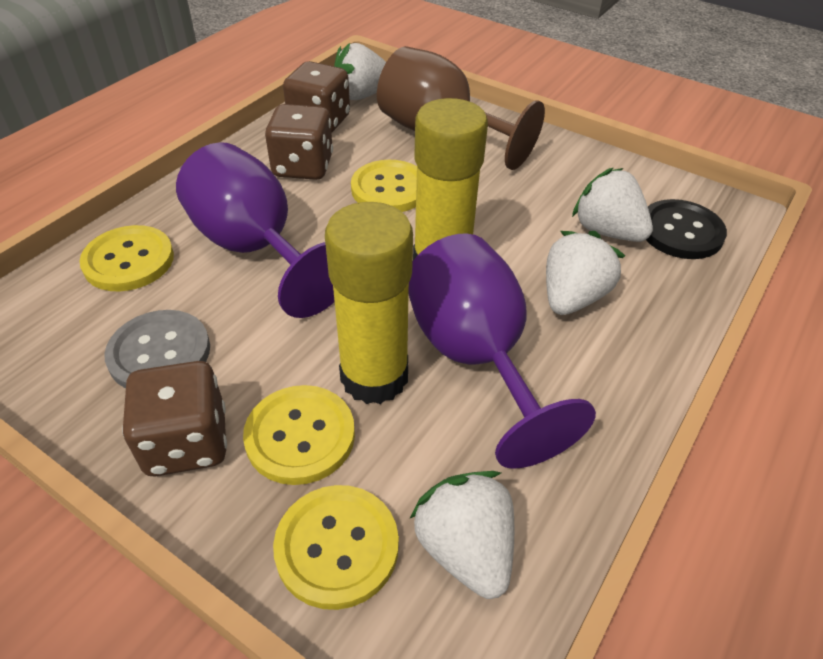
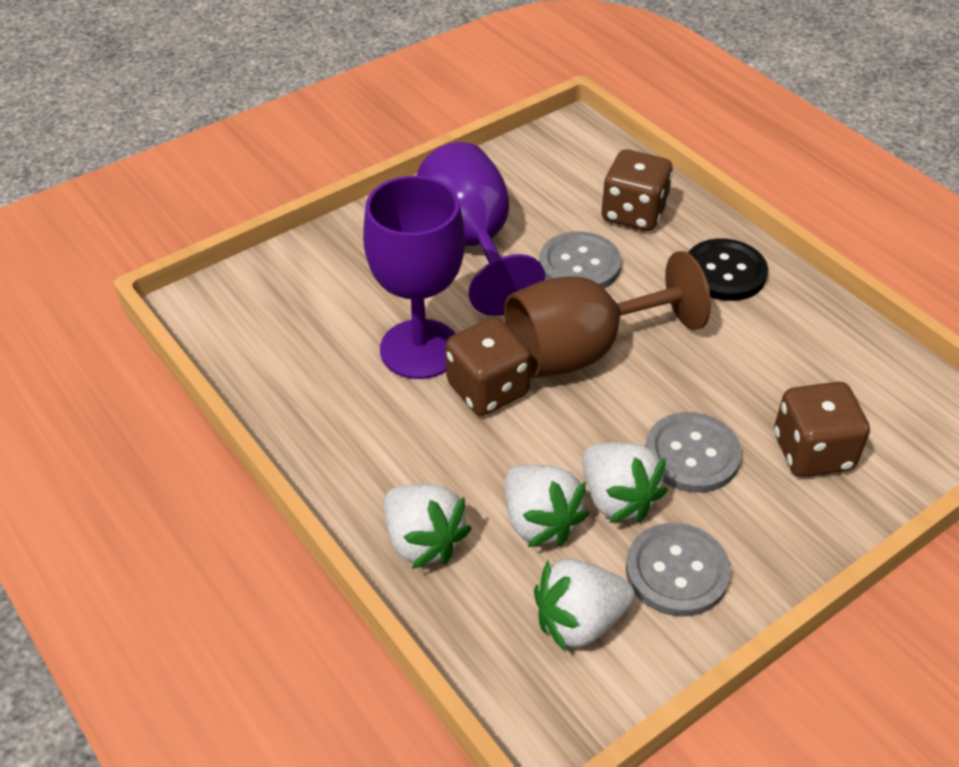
grey button: [104,310,210,389] = 1 -> [539,231,621,288] [626,523,731,617] [645,412,742,493] = 3
yellow button: [79,225,174,291] [243,385,355,485] [273,485,399,610] [351,160,417,212] = 4 -> none = 0
yellow glue stick: [325,202,413,404] [413,98,488,260] = 2 -> none = 0

